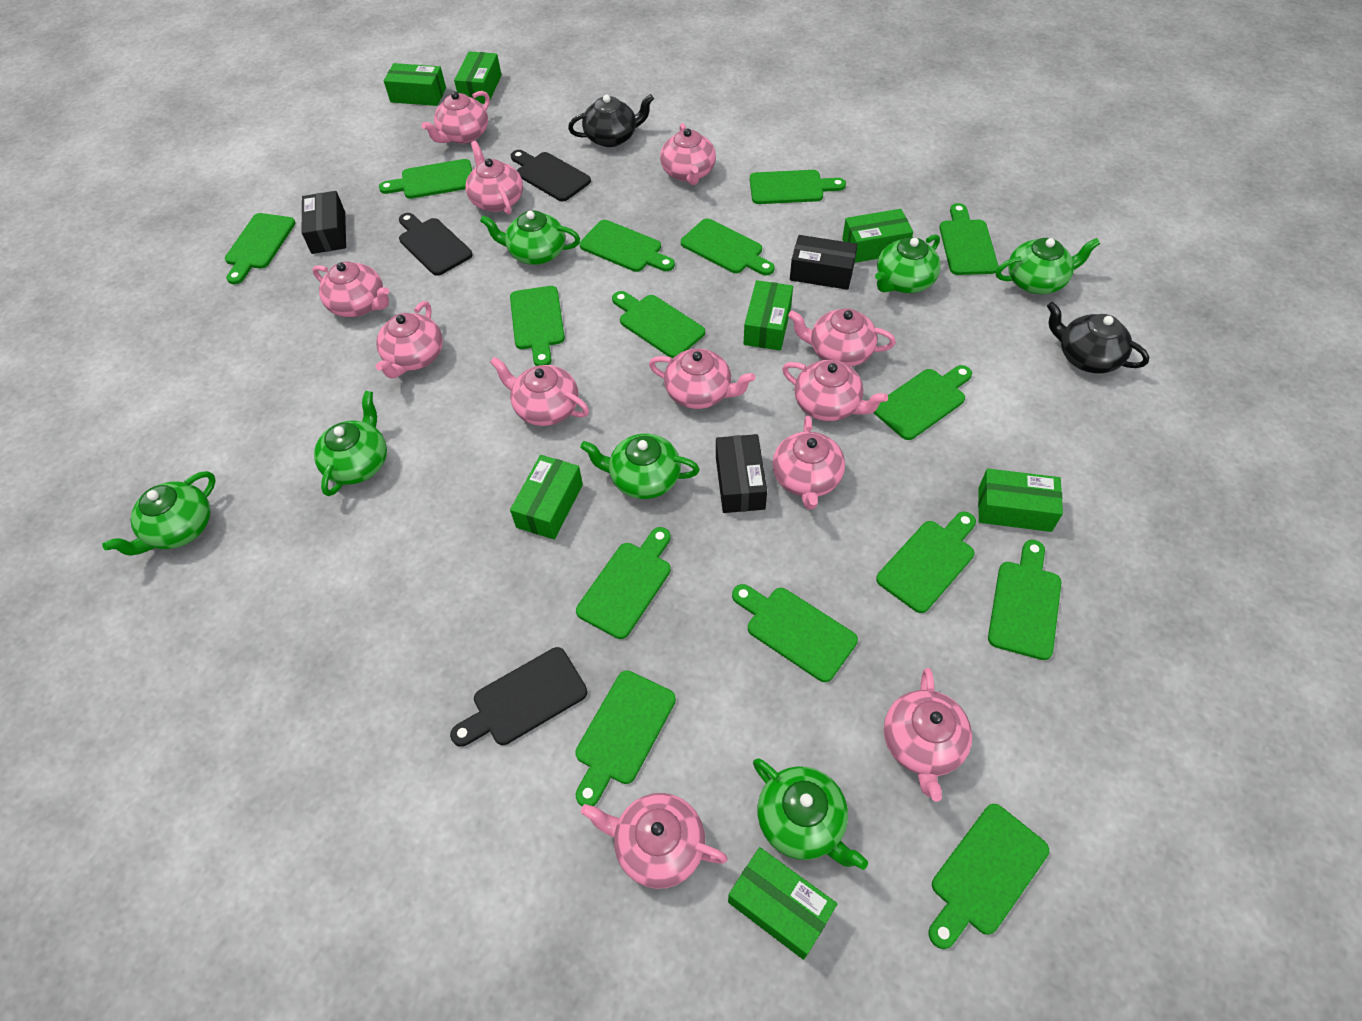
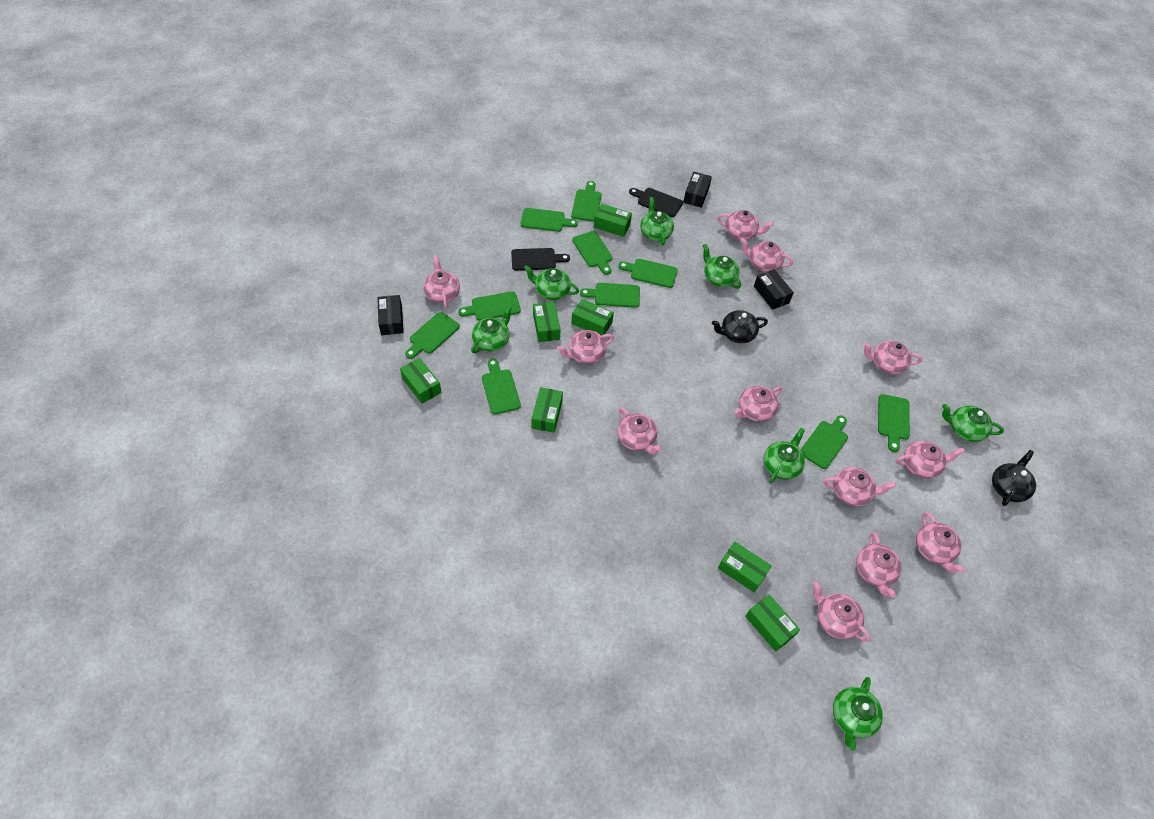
black cutting board: [399,213,473,276] [450,647,587,747] [511,150,591,201] = 3 -> [511,248,570,271] [629,188,683,217] = 2
green cutting board: [225,213,295,284] [379,159,472,199] [510,286,565,366] [575,670,676,806] [576,527,671,639] [580,220,675,272] [612,291,705,358] [681,219,775,275] [732,584,858,682] [750,170,846,204] [873,365,972,440] [876,512,976,613] [929,804,1049,949] [939,203,999,275] [988,540,1061,660] = 15 -> [405,312,460,359] [458,291,521,321] [482,359,521,414] [521,208,578,232] [571,181,602,222] [572,231,613,275] [580,283,640,308] [618,259,678,288] [801,416,848,469] [878,394,910,452] = 10

